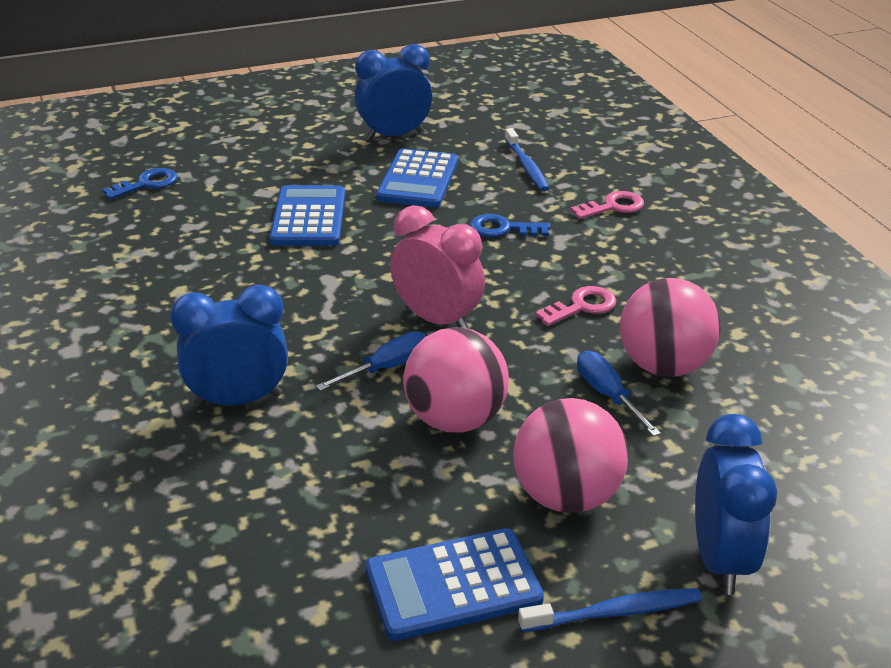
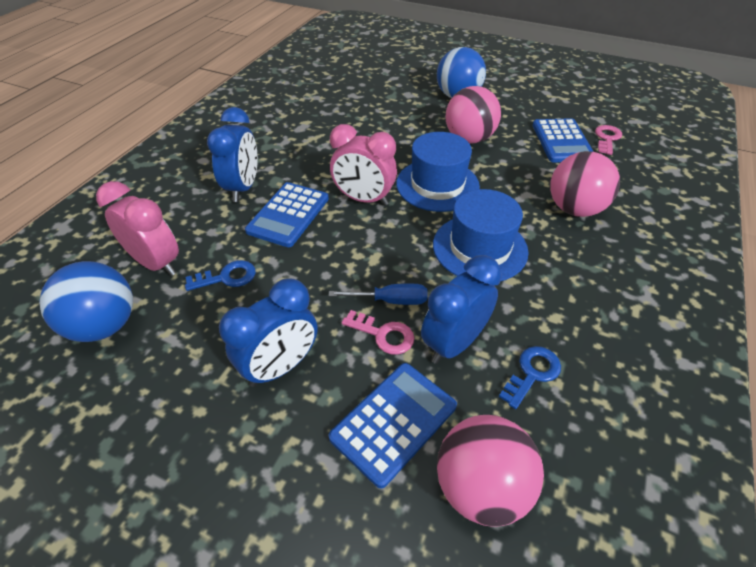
blue ball: none = 0 -> [39,261,133,342] [437,47,486,98] = 2
blue hat: none = 0 -> [396,132,480,212] [433,189,528,281] = 2
blue screwdriver: [316,331,426,391] [577,351,661,437] = 2 -> [329,284,427,305] = 1
blue toothbrush: [505,128,549,191] [518,588,702,632] = 2 -> none = 0
pink clock: [390,205,485,329] = 1 -> [96,181,179,276] [330,124,397,206] = 2

